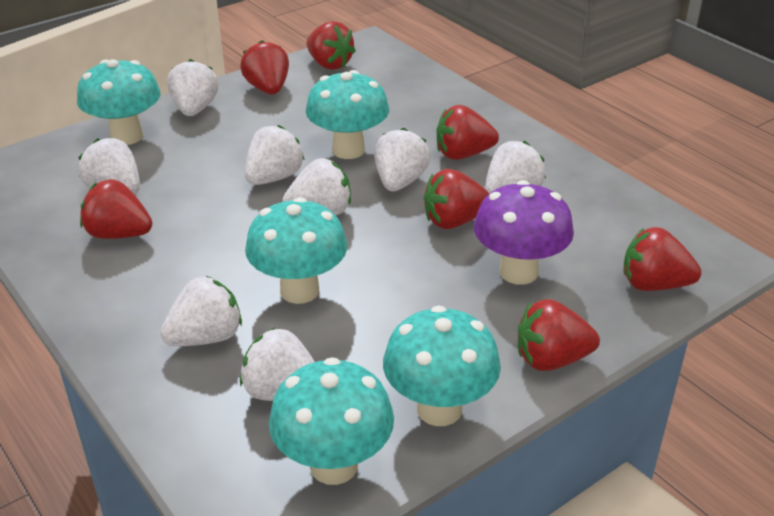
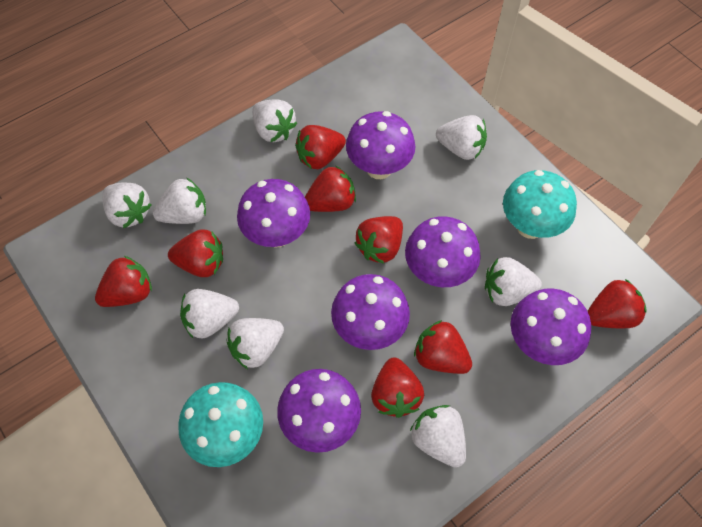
purple mushroom: [474,180,574,285] = 1 -> [237,179,310,247] [277,369,361,453] [331,274,410,350] [346,111,416,179] [405,216,481,287] [511,288,591,365] = 6
red strawberry: [80,179,152,239] [240,40,289,94] [306,21,356,70] [424,169,490,229] [436,105,499,160] [518,299,600,371] [623,227,701,291] = 7 -> [95,256,152,307] [168,229,223,277] [295,125,346,169] [305,165,356,212] [355,216,403,264] [371,357,424,418] [414,320,472,374] [588,279,647,328] = 8
turquoise mushroom: [77,59,161,145] [245,197,347,304] [269,357,394,485] [306,70,389,159] [383,306,501,426] = 5 -> [178,382,263,467] [503,170,577,239] = 2

